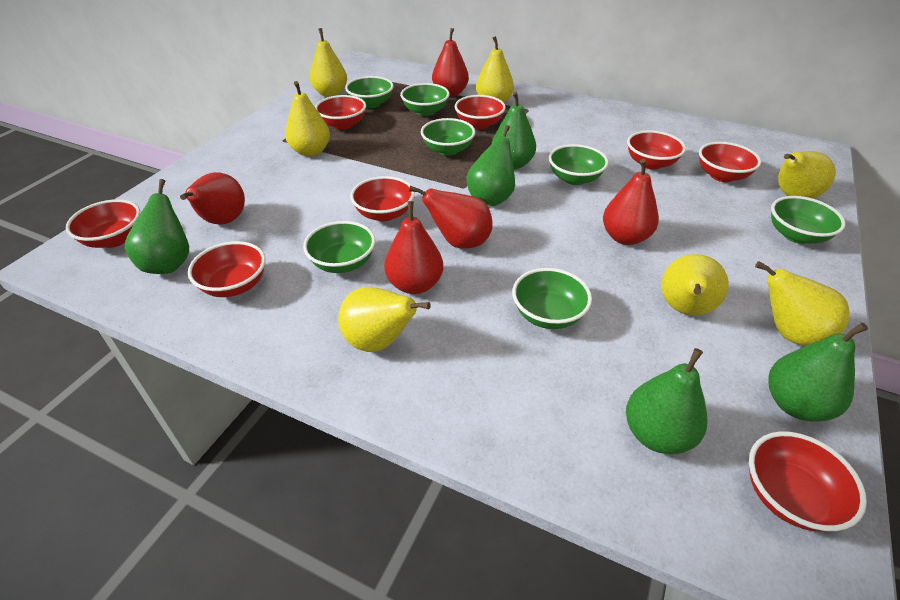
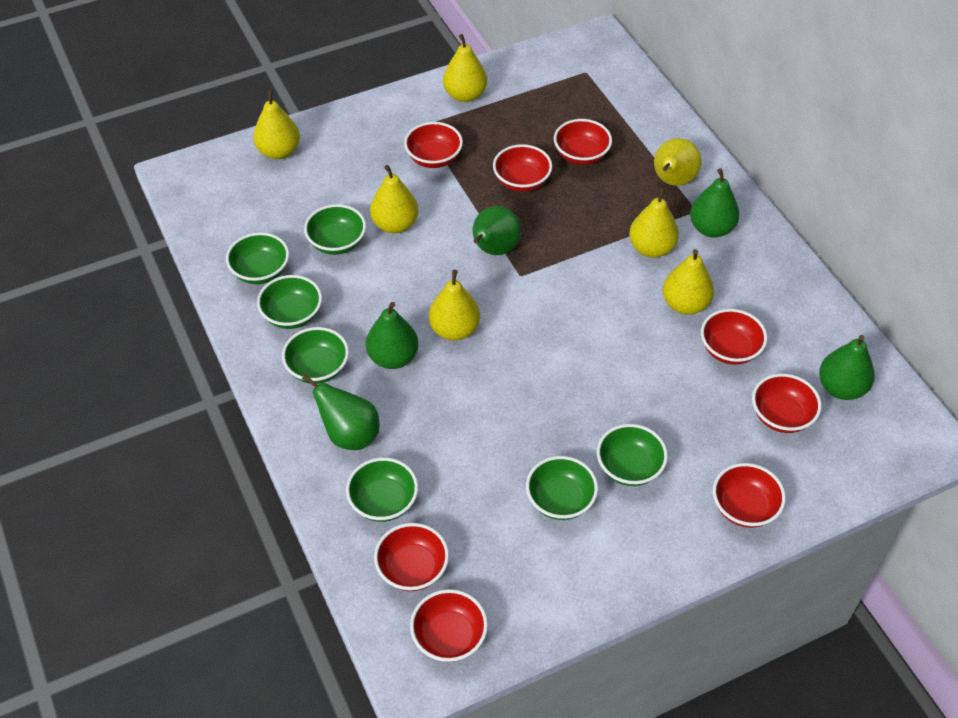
red pear: [180,172,245,225] [384,201,443,294] [409,186,493,249] [432,28,469,97] [603,159,659,245] = 5 -> none = 0

